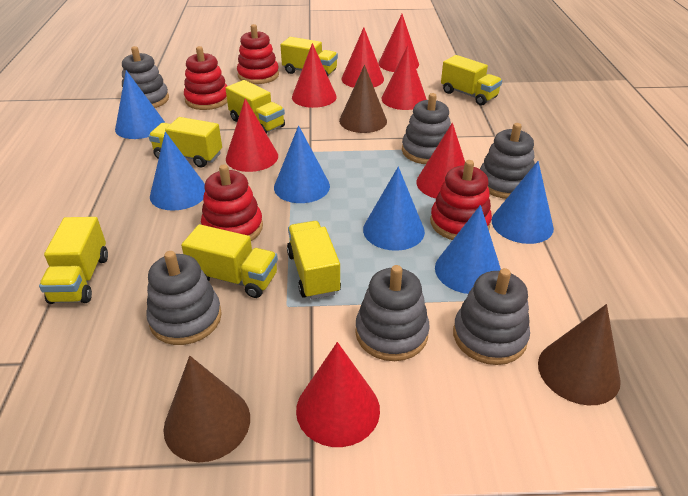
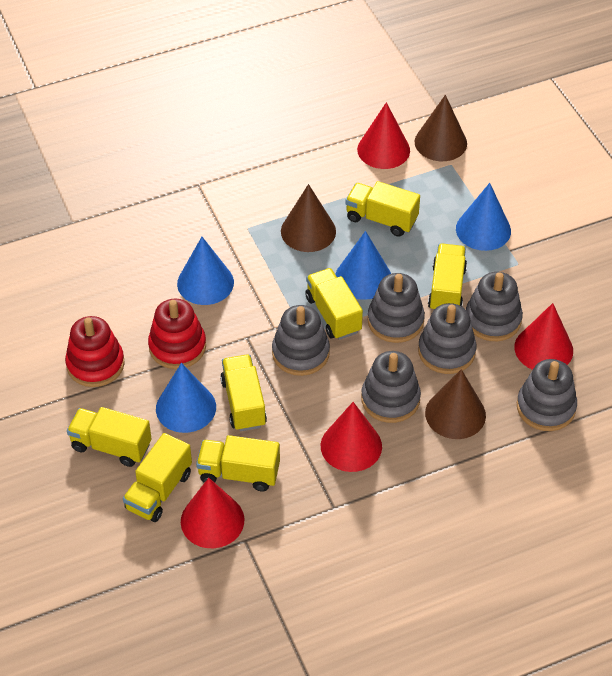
blue cone: [115,70,165,139] [150,132,205,211] [274,125,330,203] [363,167,425,251] [435,205,501,294] [492,161,554,244] = 6 -> [156,363,216,433] [177,237,234,305] [335,231,391,300] [456,183,511,251] = 4
red cone: [226,98,278,172] [292,43,337,108] [296,342,380,447] [341,27,384,88] [378,14,419,72] [381,46,427,110] [416,123,465,199] = 7 -> [181,478,244,548] [321,402,382,472] [357,102,410,169] [514,303,573,370] = 4
red stacking toy: [184,46,227,110] [201,164,263,241] [237,24,279,84] [430,160,492,240] = 4 -> [65,316,125,387] [148,299,206,369] = 2

